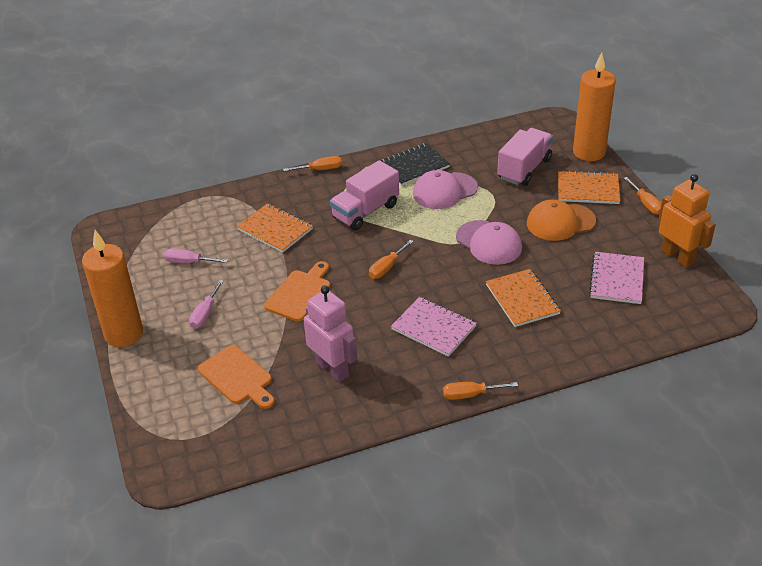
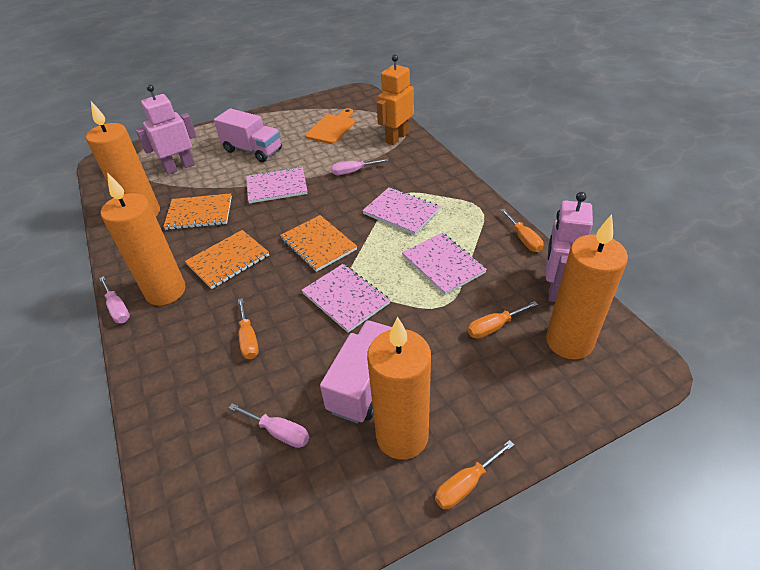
black notebook: [381,143,450,186] = 1 -> none = 0
orange candle: [82,230,143,347] [573,52,616,161] = 2 -> [86,101,160,216] [101,173,186,306] [367,316,431,460] [546,214,628,359] = 4
orange cap: [527,199,596,241] = 1 -> none = 0
orange cutting board: [198,345,274,409] [264,261,330,321] = 2 -> [305,108,355,144] = 1
pink cap: [413,170,478,209] [456,220,522,265] = 2 -> none = 0
pink notebook: [391,297,477,357] [589,252,644,304] = 2 -> [246,167,308,204] [301,264,390,333] [362,187,440,235] [402,233,487,295] = 4
pink robot: [304,285,357,382] = 1 -> [136,84,196,175] [546,192,593,302] = 2
pink screwdriver: [164,248,228,263] [189,280,224,329] = 2 -> [99,276,130,323] [229,403,309,448] [331,158,389,175] = 3

